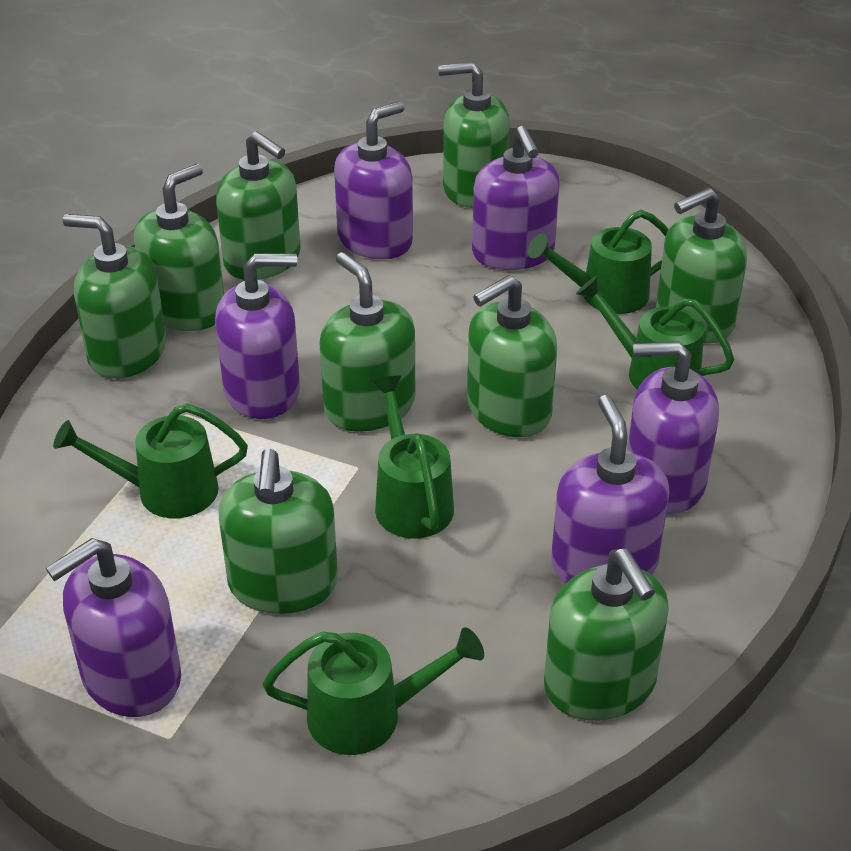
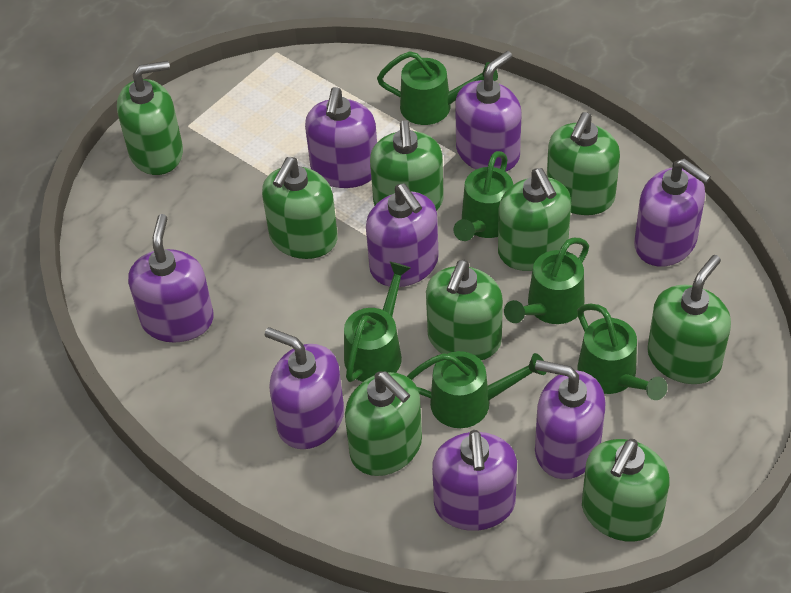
green watering can: [53,403,248,518] [263,627,484,755] [372,375,454,539] [528,210,669,314] [576,276,735,390] = 5 -> [344,262,411,382] [377,51,498,125] [407,351,546,428] [453,151,513,241] [504,238,589,324] [577,304,668,400] = 6
purple soap dispenser: [46,538,181,717] [215,253,300,419] [334,101,413,259] [472,126,560,270] [551,395,669,583] [627,341,719,514] = 6 -> [128,214,214,342] [265,327,344,449] [305,87,377,188] [366,183,439,287] [432,430,517,531] [455,51,521,172] [535,360,605,479] [634,159,711,267] = 8

